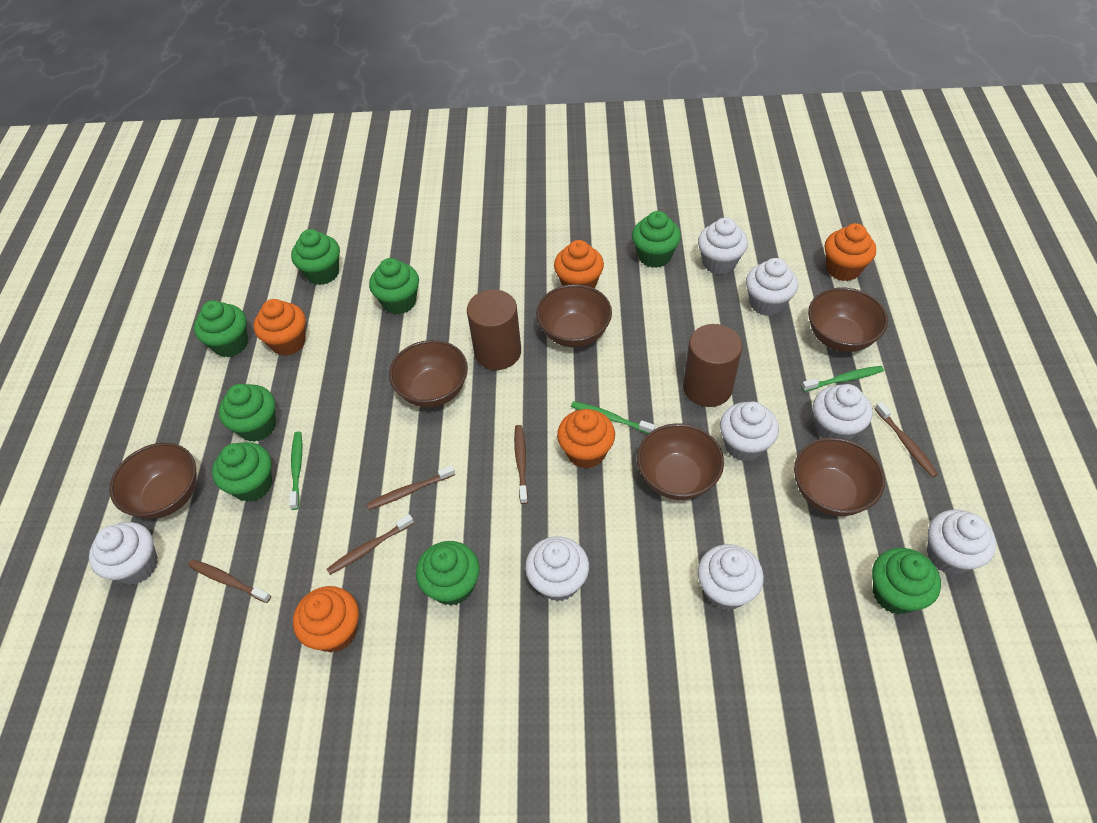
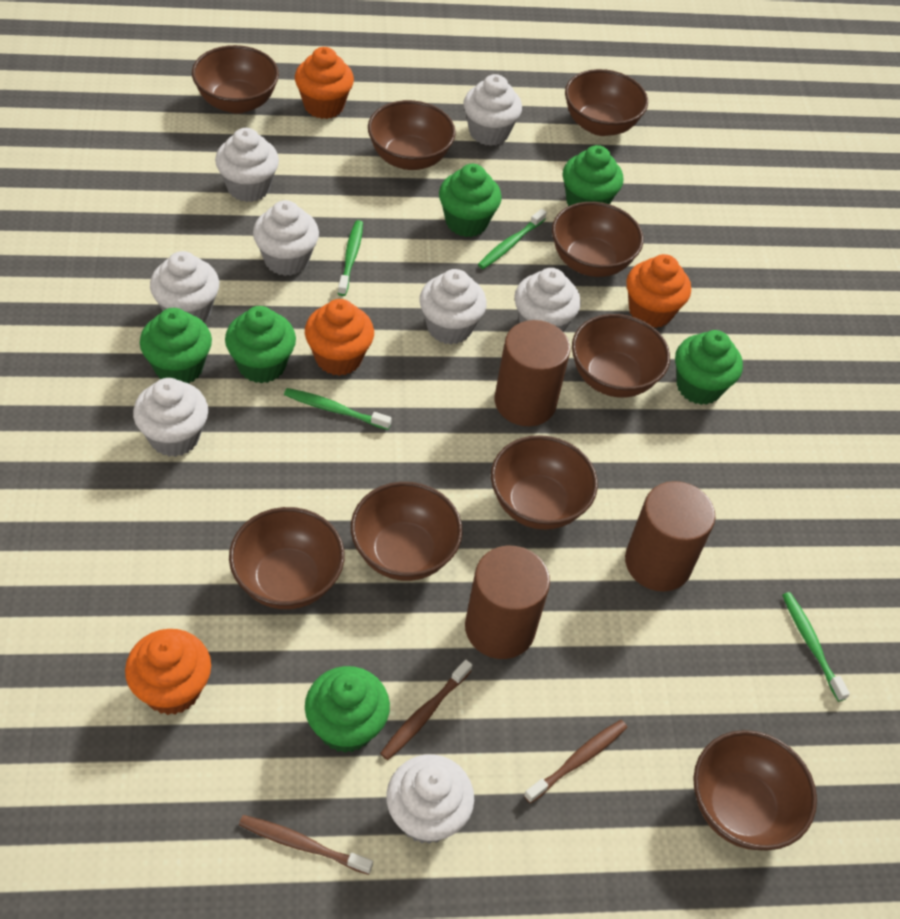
brown bowl: [109,443,197,519] [389,340,468,408] [536,284,612,348] [637,423,724,500] [794,437,885,516] [808,287,888,352] = 6 -> [192,45,279,114] [229,507,344,609] [351,482,462,581] [368,100,456,170] [491,435,598,530] [552,202,643,277] [565,69,648,136] [572,314,670,398] [693,730,817,851] = 9
brown cylinder: [467,289,521,370] [683,324,742,407] = 2 -> [465,546,550,659] [495,320,571,426] [625,481,716,592] = 3
brown toothbrush: [188,559,271,603] [327,514,414,575] [367,465,455,510] [514,425,528,504] [875,402,938,478] = 5 -> [239,815,373,875] [380,660,472,760] [524,720,627,803] = 3
green cupcake: [194,301,248,357] [212,442,272,502] [219,384,276,442] [291,229,340,285] [369,258,419,315] [416,541,480,606] [632,211,681,268] [872,548,941,614] = 8 -> [140,308,212,383] [225,306,296,383] [305,666,390,753] [439,164,502,237] [563,145,624,206] [675,330,743,405] = 6
green toothbrush: [289,431,302,510] [571,401,655,434] [801,366,884,392] = 3 -> [284,388,392,430] [338,220,363,296] [478,209,547,269] [782,592,850,702] = 4
orange cupcake: [254,299,306,356] [293,586,359,653] [554,240,604,289] [557,409,615,469] [825,223,876,281] = 5 -> [125,629,211,715] [295,47,354,119] [305,299,374,376] [626,254,691,328] = 4

